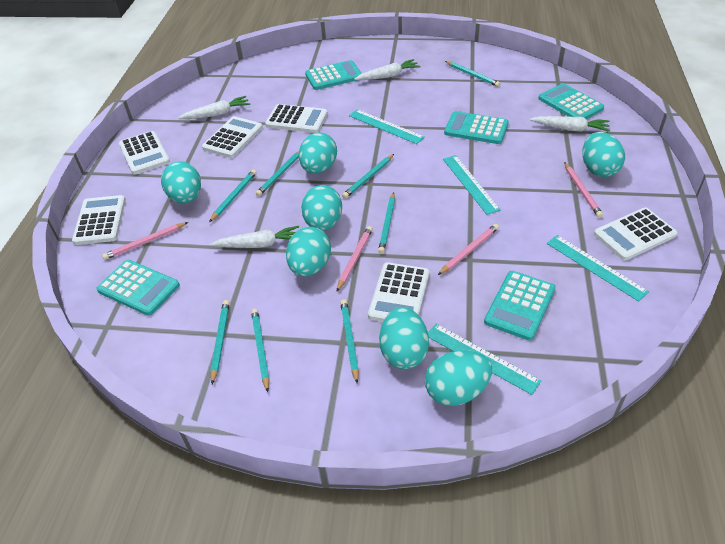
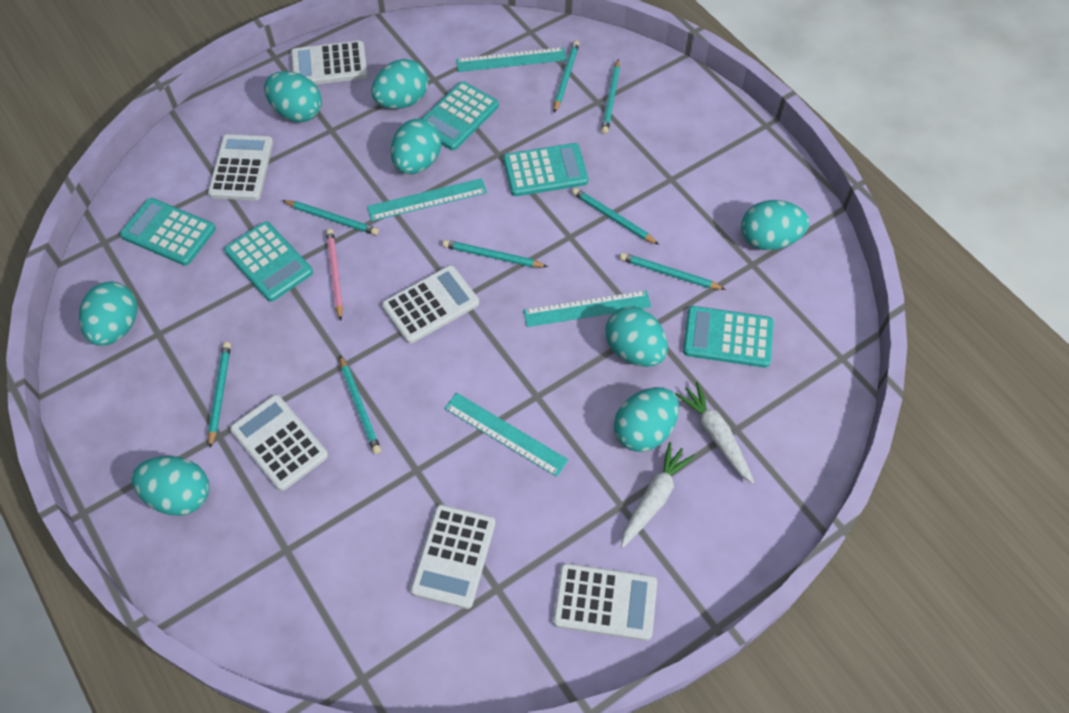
pink pencil: [102,222,188,260] [337,226,373,291] [438,224,499,275] [564,162,603,218] = 4 -> [326,229,343,321] = 1
turquoise egg: [161,161,201,203] [286,227,331,276] [299,133,337,174] [301,185,342,231] [379,307,429,369] [425,350,492,406] [582,132,625,177] = 7 -> [79,282,137,346] [132,456,209,516] [264,71,322,122] [371,59,428,109] [391,118,442,174] [605,306,668,367] [614,387,679,452] [741,200,809,250] = 8
white carrot: [178,96,250,119] [210,226,299,248] [354,59,420,80] [530,116,610,132] = 4 -> [621,442,695,548] [675,382,754,484] = 2

